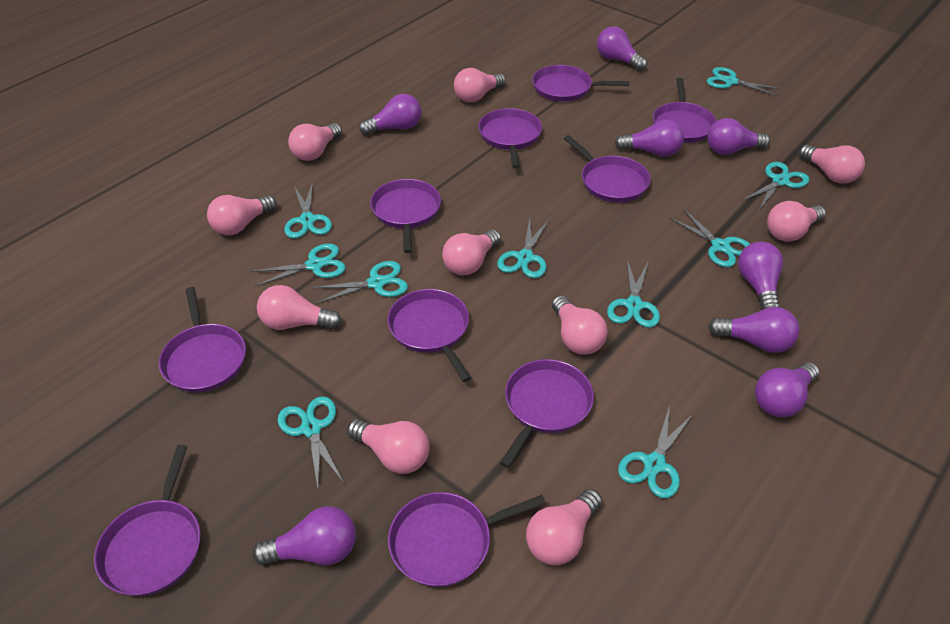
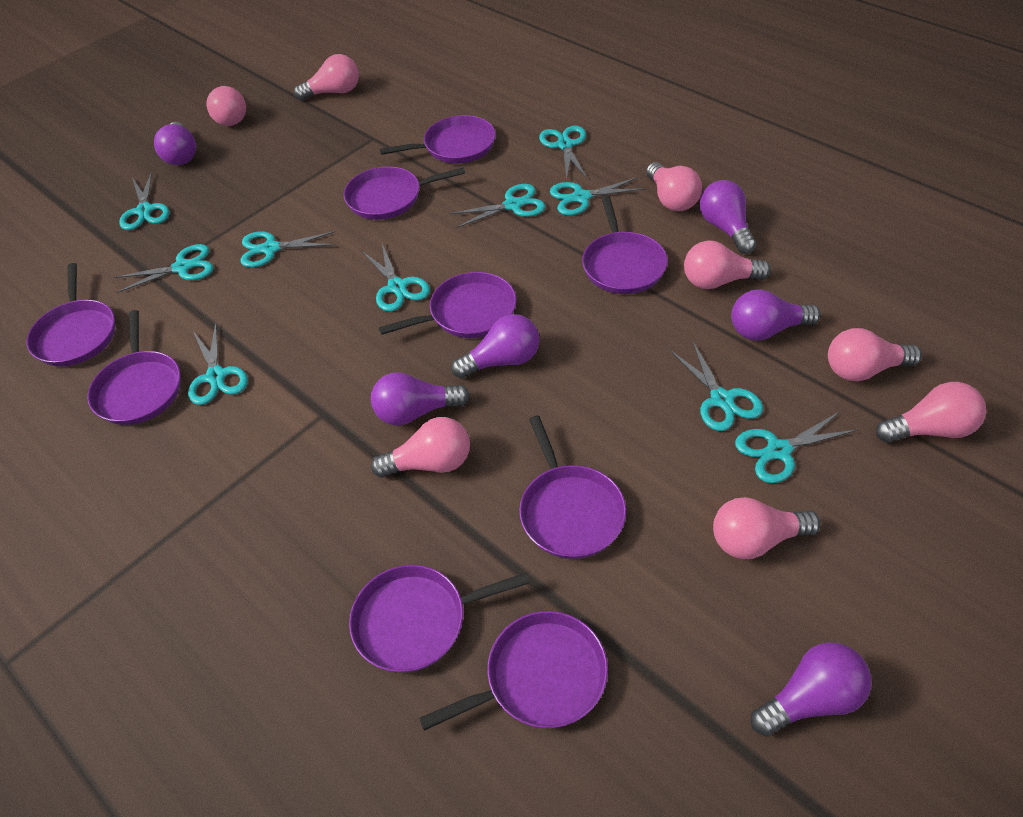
pink light bulb: [207,195,277,235] [257,285,342,330] [288,123,342,161] [347,419,429,474] [442,229,501,275] [454,68,506,103] [526,489,602,565] [552,295,608,355] [767,201,826,242] [799,145,865,184] = 10 -> [207,86,246,126] [294,54,359,100] [371,417,470,478] [646,162,702,211] [684,241,771,289] [713,497,821,559] [828,328,922,381] [876,382,986,443] = 8
purple light bulb: [253,506,356,565] [359,94,421,135] [597,26,647,71] [615,120,684,157] [707,118,770,155] [708,307,799,353] [738,242,783,310] [755,362,819,418] = 8 -> [154,122,196,165] [371,372,470,425] [451,314,539,379] [699,180,756,254] [731,290,821,341] [751,642,871,737] = 6
purple pan: [94,445,201,596] [159,287,246,393] [370,179,441,253] [387,289,471,382] [388,492,546,587] [478,108,542,168] [500,359,594,468] [532,65,629,102] [564,135,650,202] [653,78,716,143] = 10 -> [26,263,115,366] [87,310,181,425] [344,166,465,220] [349,565,530,673] [379,272,516,338] [380,115,496,163] [419,611,608,730] [519,415,626,559] [582,196,668,294] = 9

